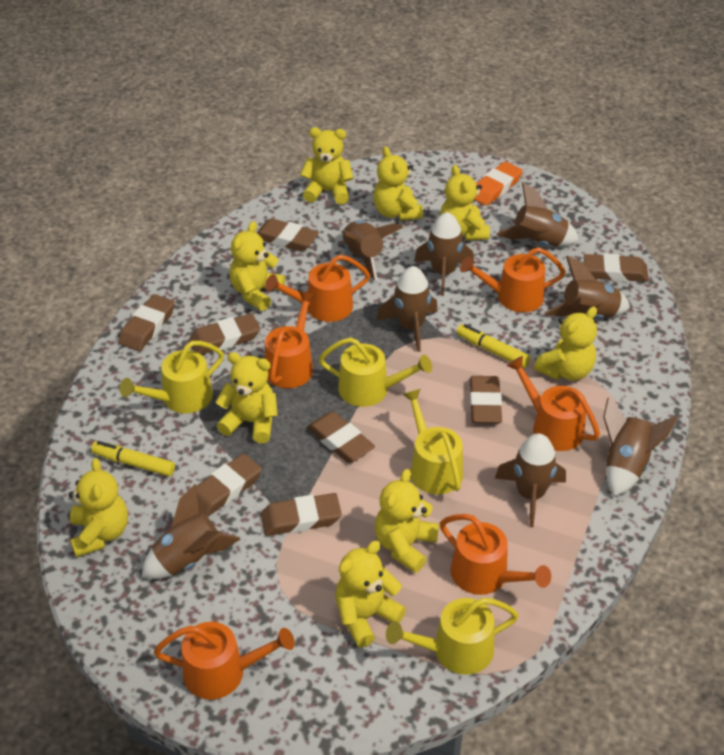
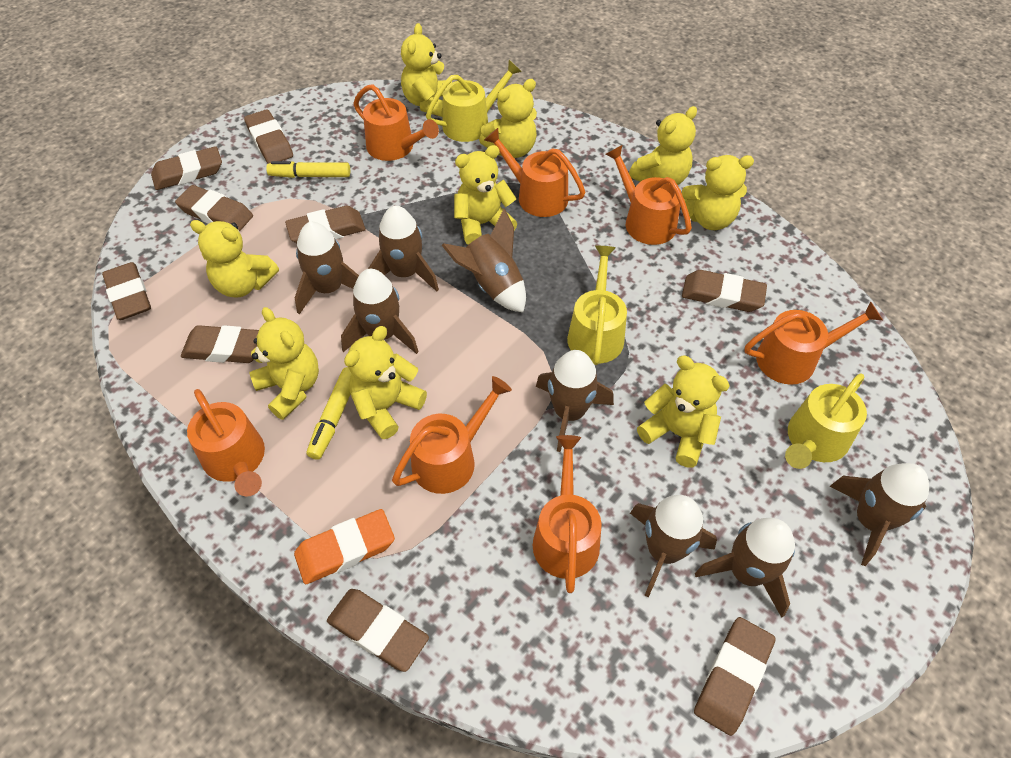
brown eraser: [118,294,175,351] [189,313,260,355] [196,453,262,517] [257,218,319,251] [261,493,342,536] [307,411,375,463] [470,376,502,424] [584,254,649,282] = 8 -> [102,262,151,320] [151,146,222,190] [175,185,253,231] [181,325,259,363] [244,109,293,164] [285,206,366,243] [327,589,429,672] [682,270,767,312] [694,617,776,736] = 9
orange watering can: [154,622,295,700] [265,255,370,322] [265,291,316,388] [440,514,551,595] [460,247,566,312] [507,356,600,451] = 6 -> [187,389,265,497] [353,84,439,161] [392,376,512,494] [484,128,586,217] [533,435,602,593] [606,145,692,245] [744,301,883,385] = 7
yellow watering can: [120,341,224,413] [319,337,432,407] [386,598,519,675] [402,389,463,494] = 4 -> [426,60,522,142] [567,246,627,365] [785,374,867,469] = 3

